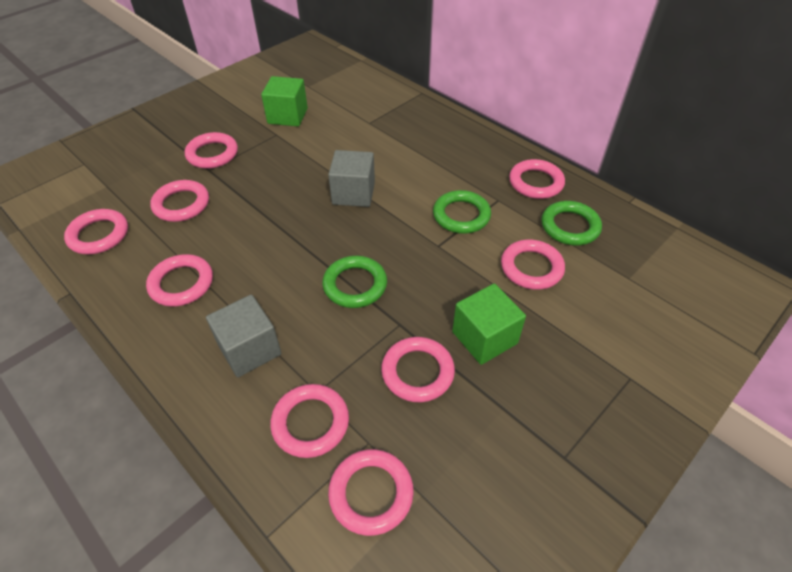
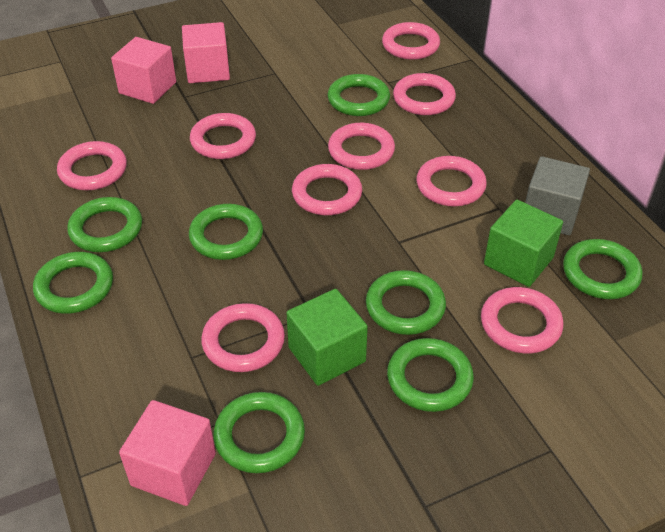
green ring: [322,256,387,308] [433,190,491,234] [542,201,602,245] = 3 -> [33,252,113,314] [67,197,142,252] [189,204,263,260] [214,392,305,473] [328,74,390,116] [366,270,446,335] [387,338,474,412] [563,239,642,299] = 8
grey cube: [206,295,281,378] [328,150,375,207] = 2 -> [525,156,590,235] = 1
pink cube: none = 0 -> [111,37,176,104] [119,400,216,506] [182,22,230,83] = 3

